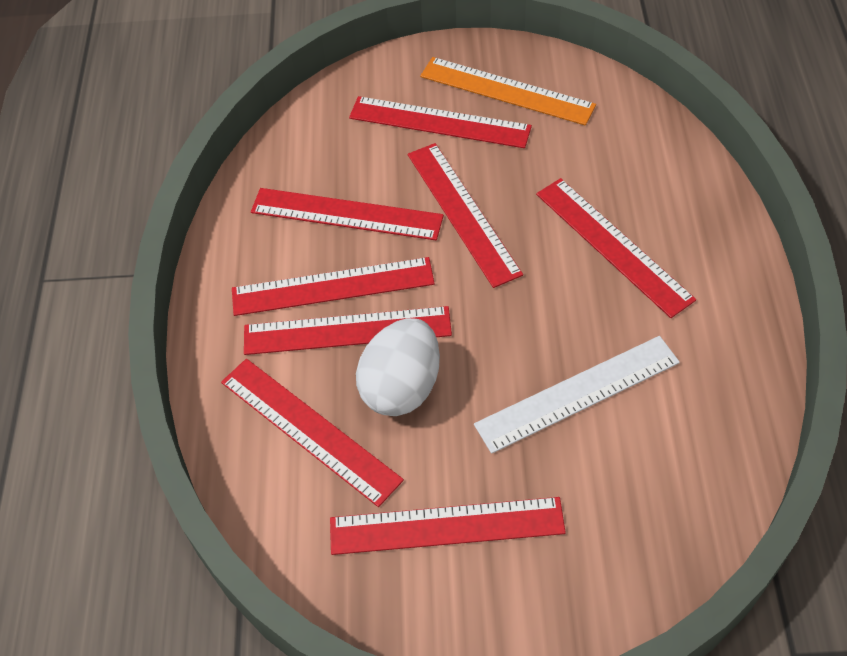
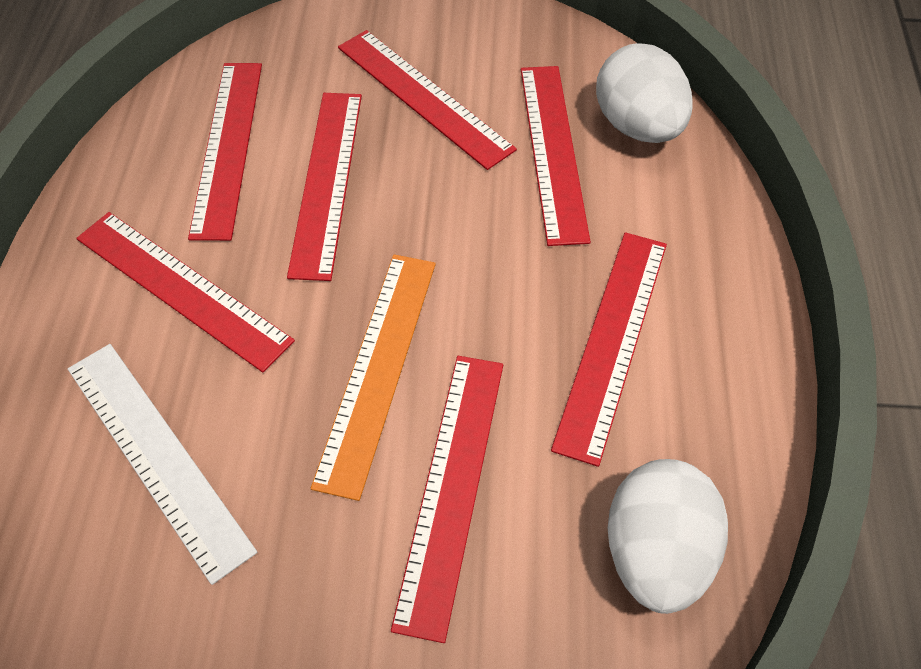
red ruler: [221,359,404,507] [232,257,435,316] [244,306,452,355] [251,188,444,240] [330,497,566,555] [349,96,532,148] [408,143,523,288] [536,178,696,318] = 8 -> [76,212,295,373] [188,63,262,241] [287,93,362,281] [338,30,517,170] [391,356,503,643] [521,66,591,246] [551,232,667,467] = 7
white egg: [356,318,440,416] = 1 -> [596,43,693,143] [608,459,728,614] = 2

